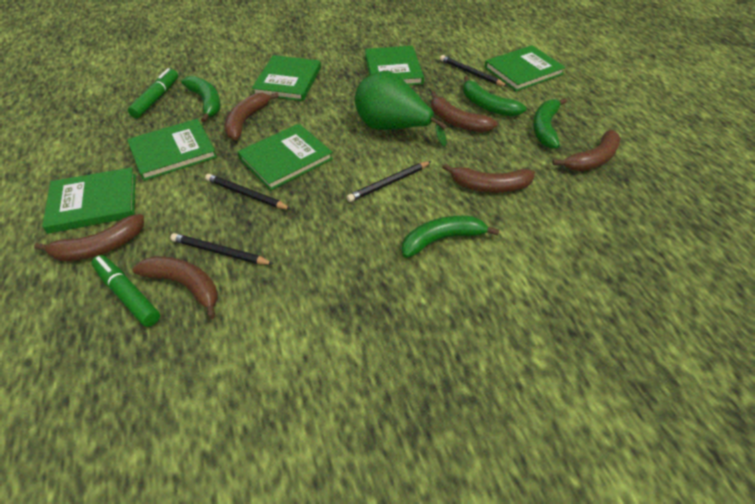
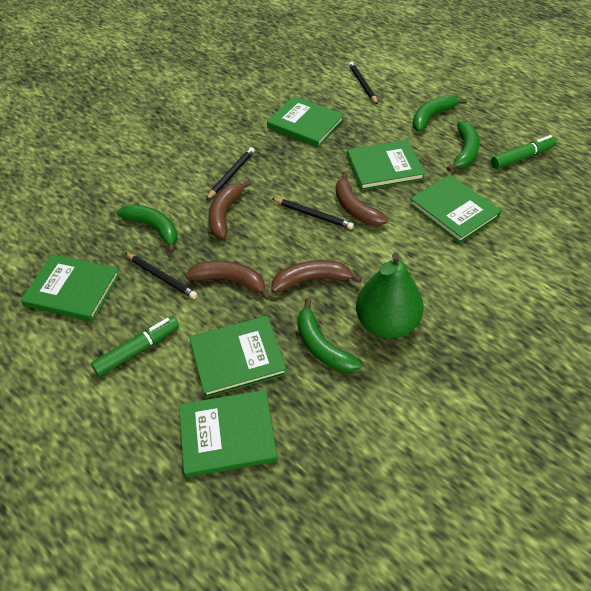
brown banana: [34,214,144,261] [133,256,218,320] [225,92,279,140] [431,91,498,132] [442,163,535,193] [552,129,621,171] = 6 -> [185,261,271,300] [208,180,252,239] [271,260,362,293] [336,171,389,226] = 4

